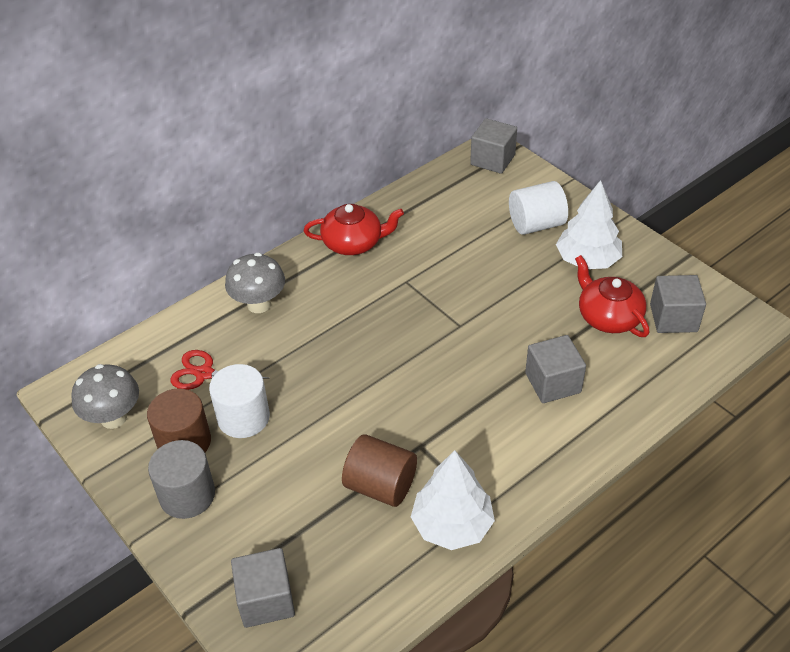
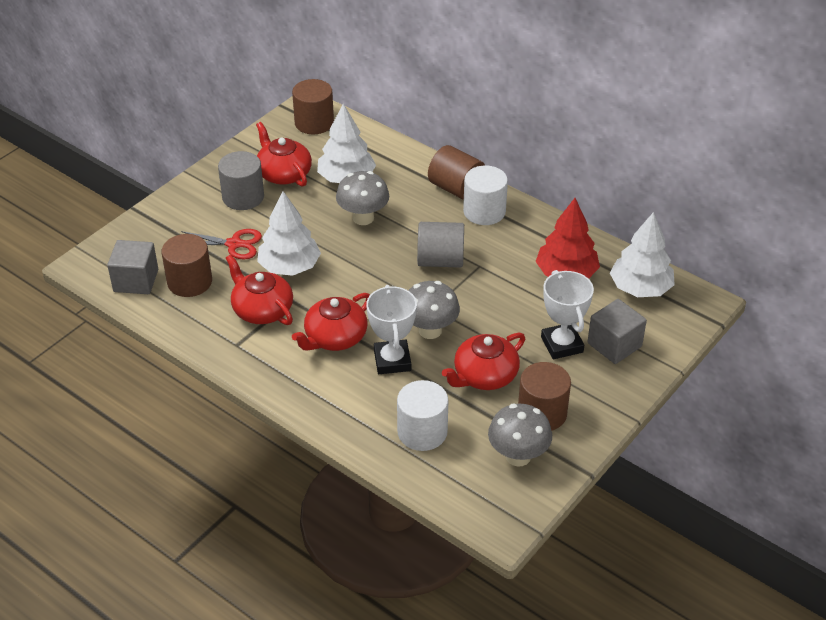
brown cylinder: [147,388,211,452] [342,434,417,507] = 2 -> [161,234,212,297] [292,79,334,134] [428,145,485,200] [518,362,571,431] = 4
grey cube: [231,548,295,628] [470,118,517,174] [525,335,586,403] [650,275,706,333] = 4 -> [107,240,158,294] [588,299,647,364] = 2
grey cylinder: [148,440,215,519] = 1 -> [218,151,264,210] [417,222,464,268] = 2
grey mushroom: [71,364,139,429] [225,253,285,313] = 2 -> [336,171,389,225] [408,281,460,339] [488,404,552,467] = 3
red teapot: [304,204,404,255] [575,255,649,337] = 2 -> [226,255,293,325] [256,122,312,187] [292,293,370,351] [442,333,525,390] = 4
red tree: none = 0 -> [535,198,600,279] = 1
white tree: [411,450,495,550] [556,180,622,269] = 2 -> [257,191,321,276] [317,103,376,183] [610,212,675,297] = 3
white trophy: none = 0 -> [366,285,417,374] [541,270,594,359] = 2

